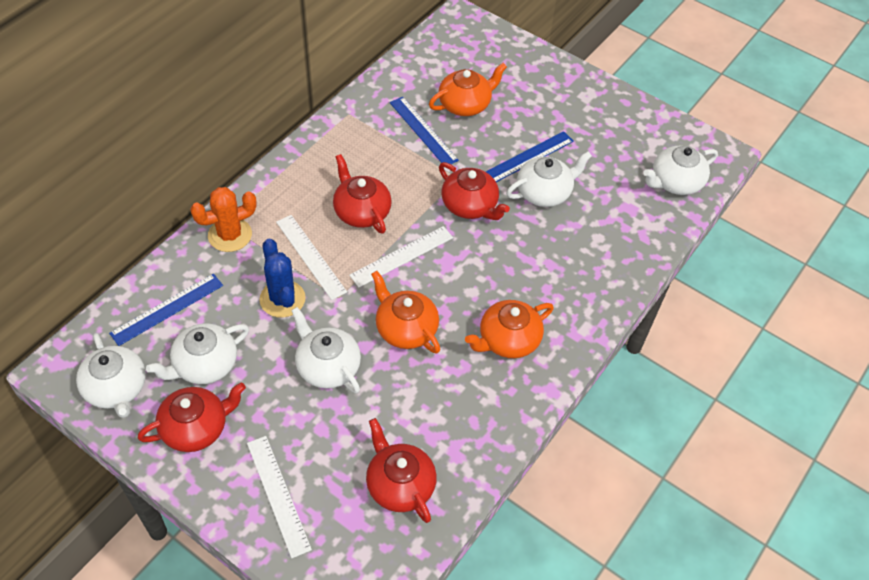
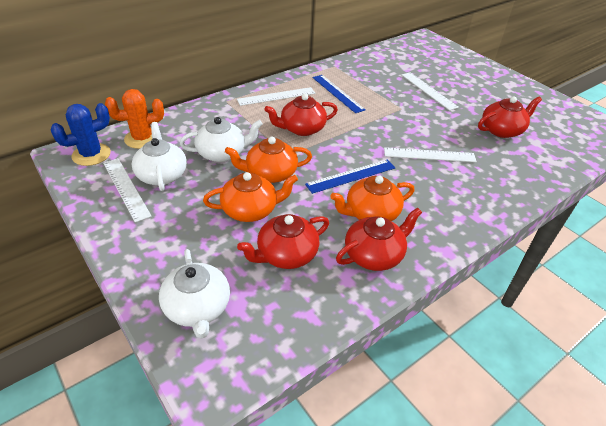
blue ruler: [109,274,223,346] [390,97,459,164] [486,131,574,182] = 3 -> [305,160,395,194] [312,75,366,113] = 2
white ruler: [247,436,312,558] [276,215,347,300] [349,226,453,287] = 3 -> [103,158,152,222] [237,87,316,106] [384,147,477,162] [402,72,459,110] = 4
white teapot: [76,333,146,418] [146,323,249,384] [291,307,361,394] [506,151,592,207] [643,146,718,195] = 5 -> [132,122,187,191] [159,249,230,339] [180,117,263,162] = 3

